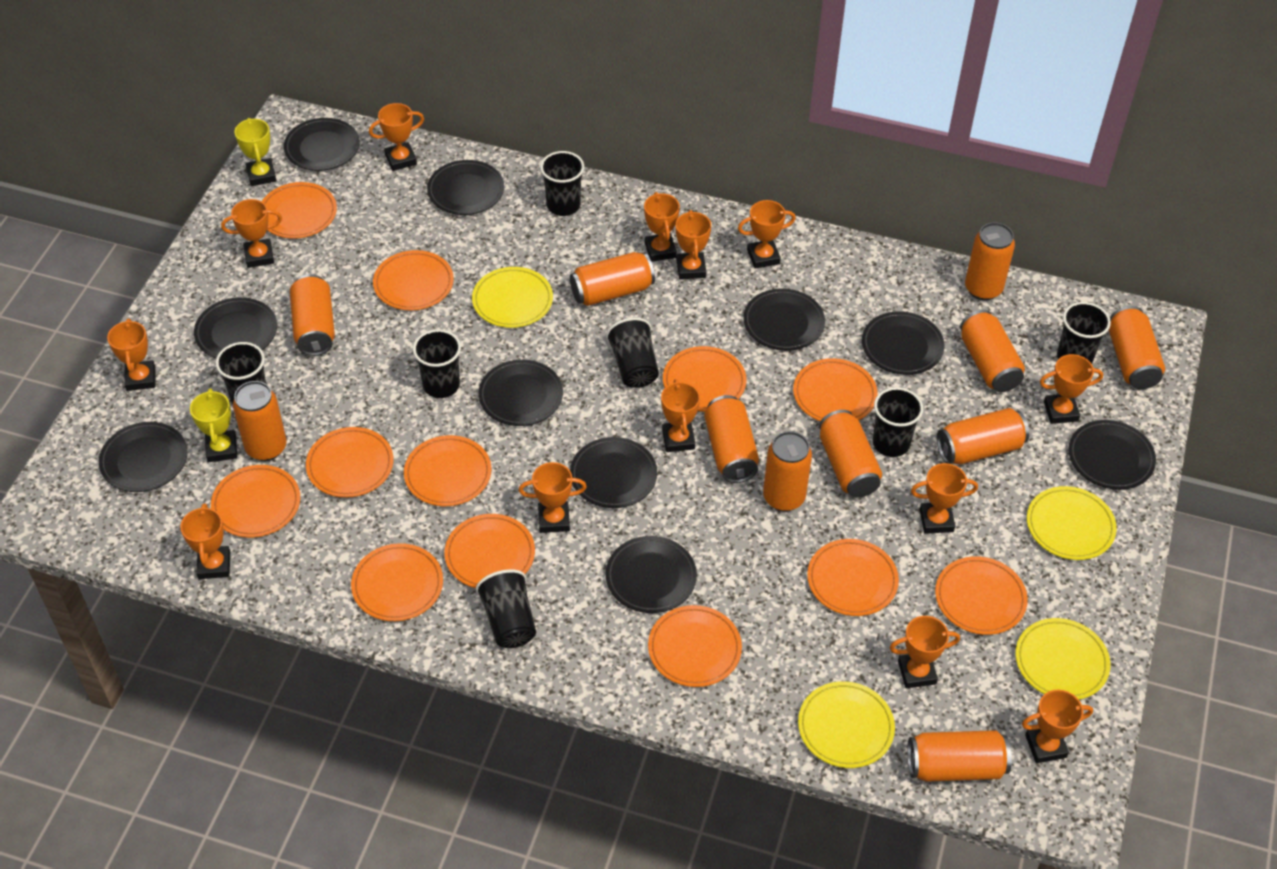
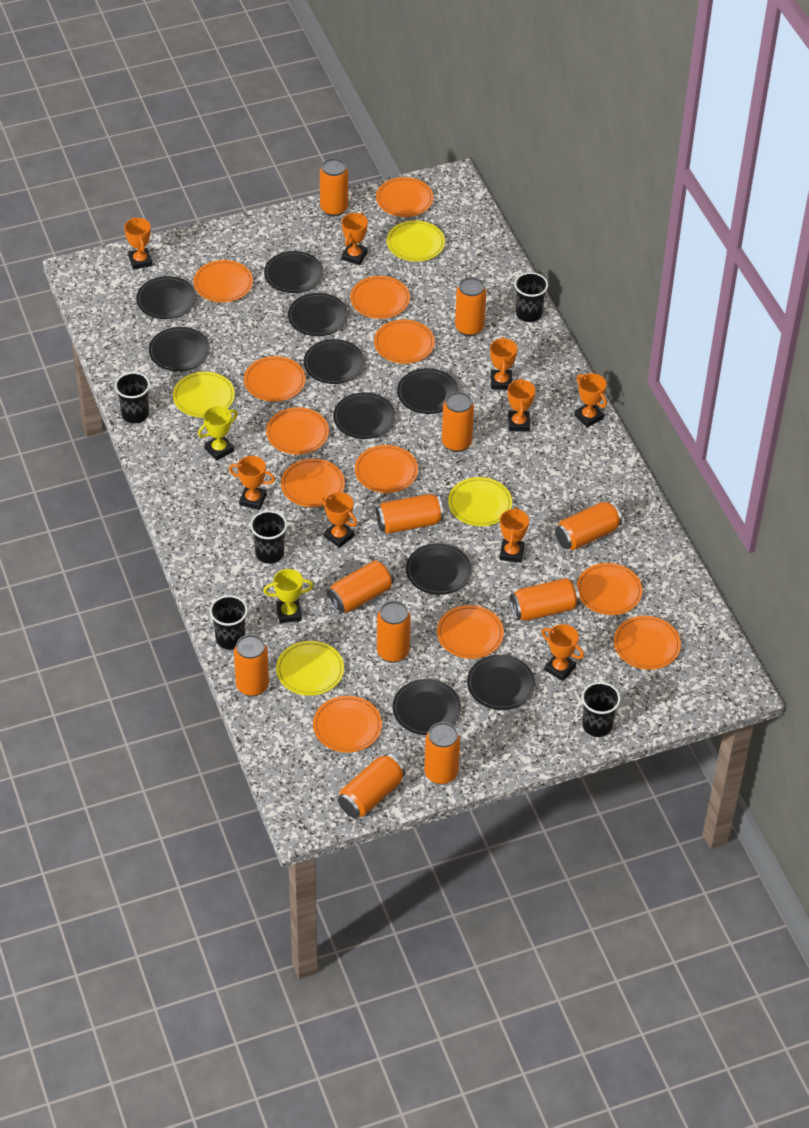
black cup: [216,342,266,404] [413,329,461,398] [476,569,536,648] [540,151,584,216] [606,318,659,388] [873,387,923,457] [1057,302,1111,364] = 7 -> [115,372,150,424] [210,595,248,649] [250,510,287,564] [514,272,548,322] [582,682,621,737] = 5
orange trophy: [107,319,155,391] [180,503,230,579] [221,199,282,268] [369,103,424,171] [519,462,587,533] [644,192,680,262] [661,379,700,452] [676,210,711,279] [738,200,796,269] [890,616,960,688] [911,463,978,533] [1022,690,1093,763] [1040,354,1103,424] = 13 -> [124,217,153,270] [229,456,275,510] [321,492,357,548] [342,213,368,265] [490,337,517,390] [500,507,529,563] [508,378,535,431] [542,624,584,681] [574,373,607,428] = 9

